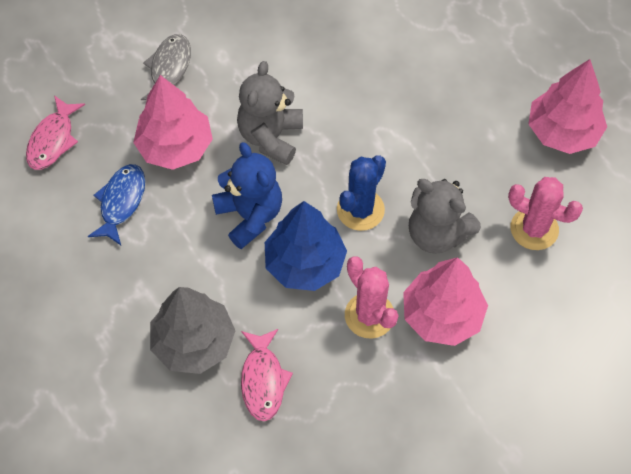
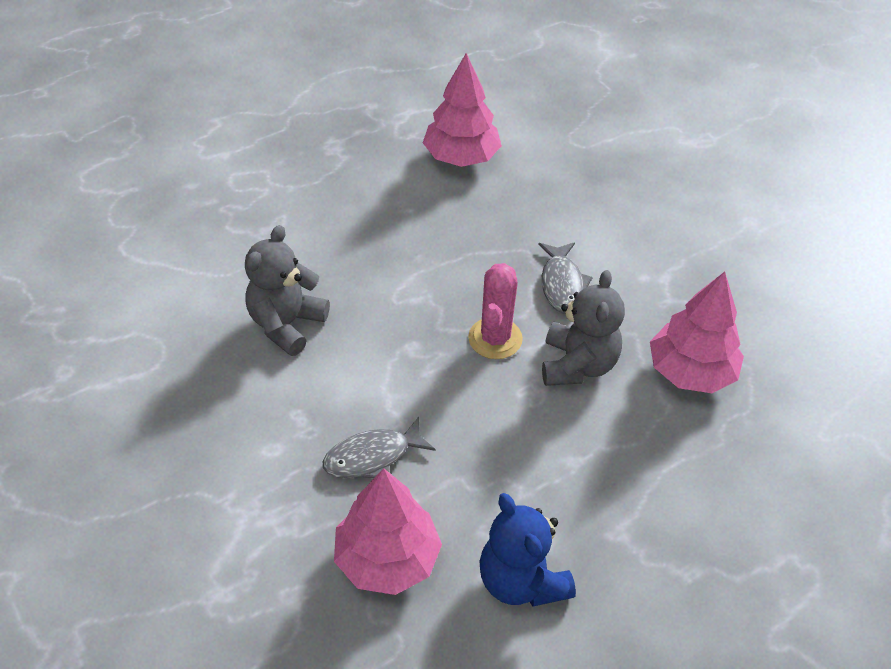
blue cactus: [337,155,386,231] = 1 -> none = 0
blue fish: [88,164,145,245] = 1 -> none = 0
blue tree: [265,201,347,291] = 1 -> none = 0
grey fish: [141,34,191,100] = 1 -> [322,417,435,478] [538,242,593,314] = 2
grey tree: [150,287,236,374] = 1 -> none = 0
pink cactus: [345,256,399,339] [508,177,583,250] = 2 -> [468,263,523,359] = 1
pink fish: [26,95,85,170] [241,329,293,421] = 2 -> none = 0

